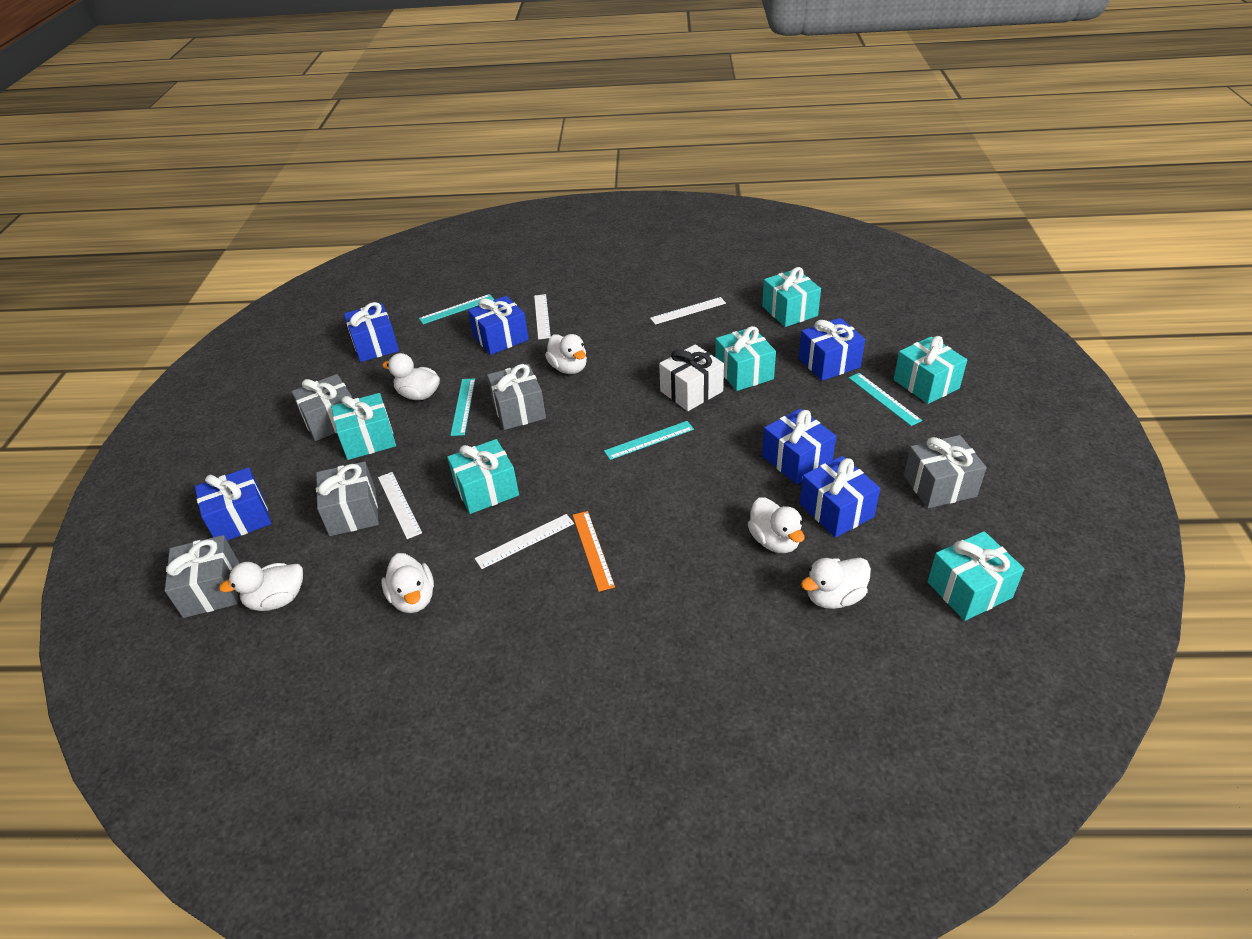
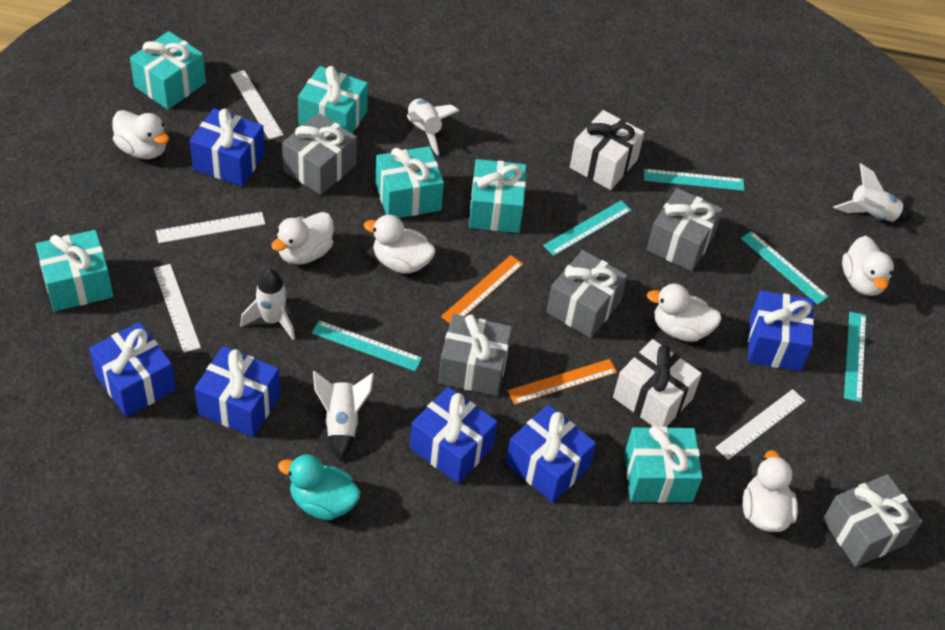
orange ruler: [573,511,615,592] = 1 -> [441,255,523,323] [508,359,617,405] = 2
turquoise duck: none = 0 -> [278,454,361,521] = 1
turquoise ruler: [419,294,494,324] [451,378,475,436] [604,421,694,460] [849,373,922,426] = 4 -> [312,320,422,371] [543,201,632,256] [644,169,744,191] [741,231,829,305] [844,312,866,402] = 5
white gift: [659,344,724,411] = 1 -> [570,110,644,190] [613,339,702,427] = 2
white rocket: none = 0 -> [240,269,295,340] [313,371,374,461] [407,98,459,155] [833,164,912,222] = 4

